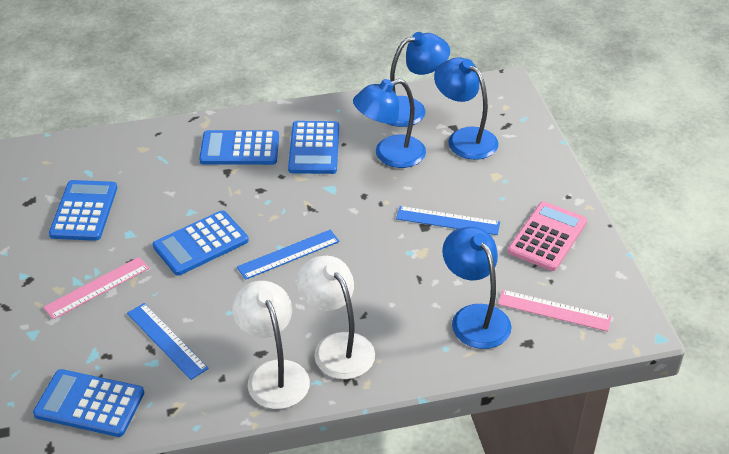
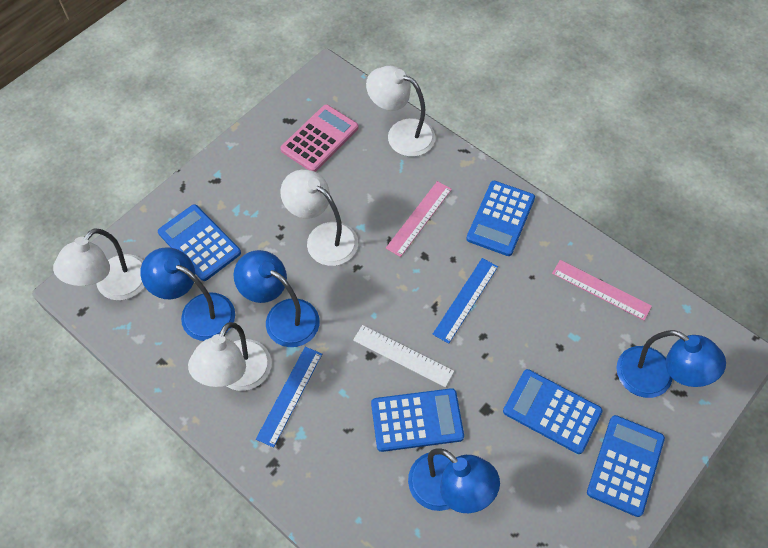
blue ruler: [127,303,209,380] [237,230,340,280] [396,206,500,235] = 3 -> [256,347,322,448] [433,258,498,344] = 2
white lamp: [232,281,310,409] [297,256,375,379] = 2 -> [53,228,145,300] [188,322,271,391] [280,170,358,266] [366,66,435,157] = 4
white ruler: none = 0 -> [353,325,454,387] = 1

